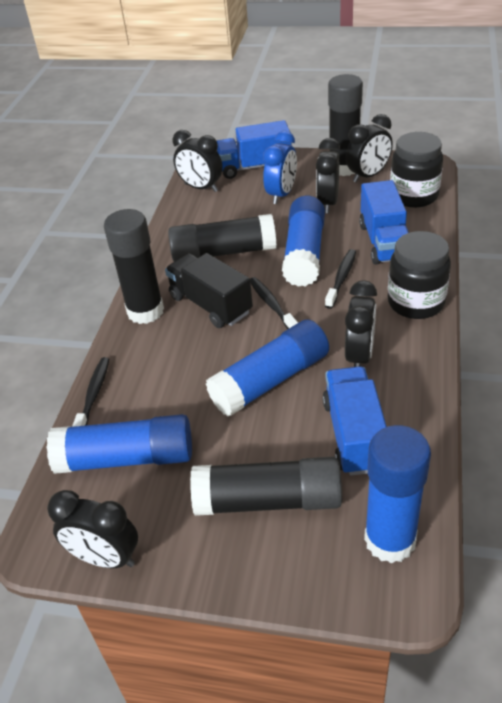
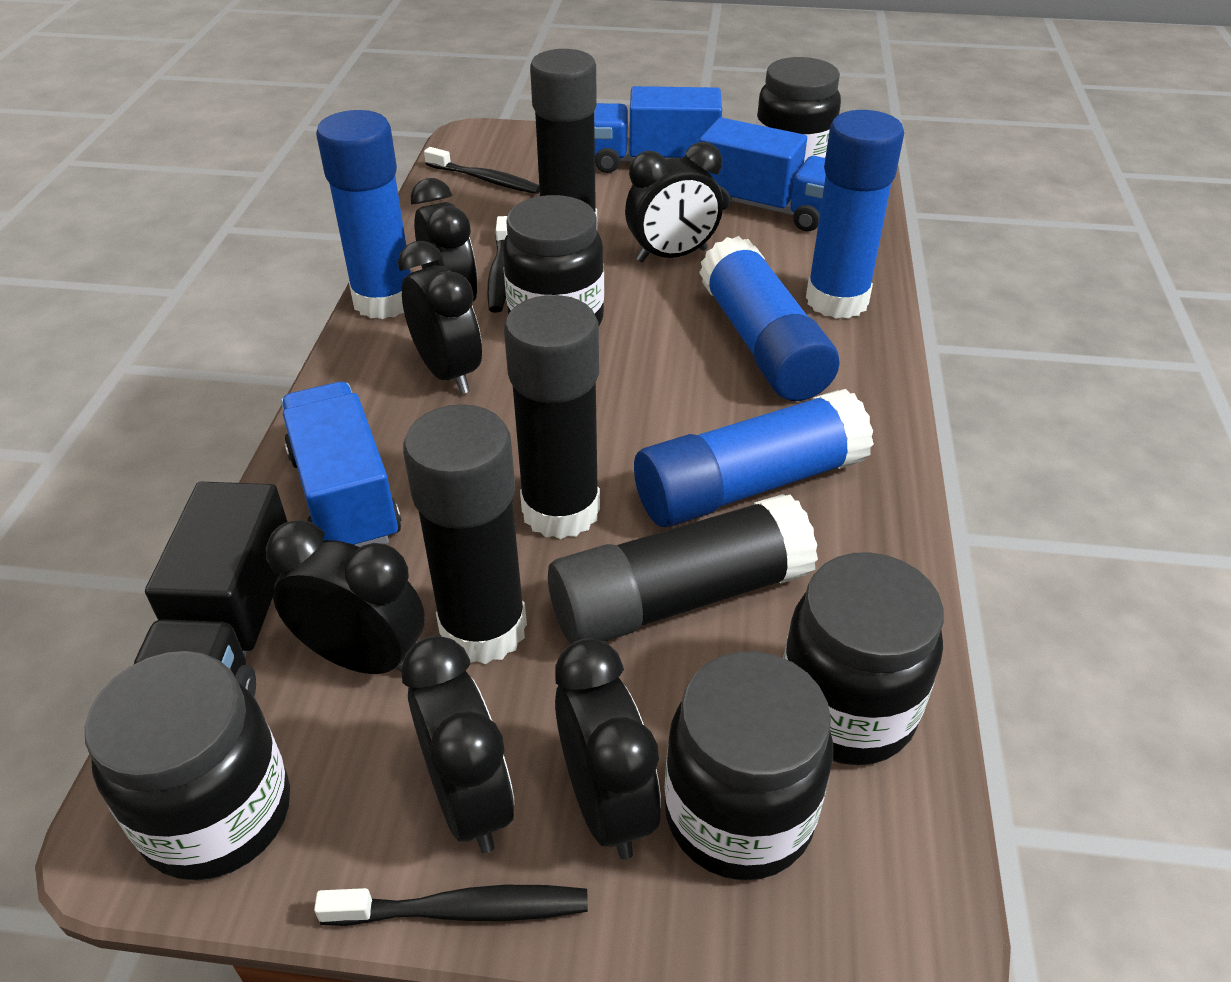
black clock: [47,490,138,568] [173,130,223,192] [316,138,340,213] [345,280,377,367] [346,114,393,183] = 5 -> [266,520,425,674] [398,241,482,394] [401,636,515,853] [411,178,478,302] [555,638,661,859] [625,142,723,262] = 6
black jar: [388,231,451,319] [390,132,443,208] = 2 -> [85,651,290,880] [503,195,604,326] [665,651,833,880] [756,57,841,162] [783,552,944,765] = 5
blue clock: [263,131,297,204] = 1 -> none = 0

